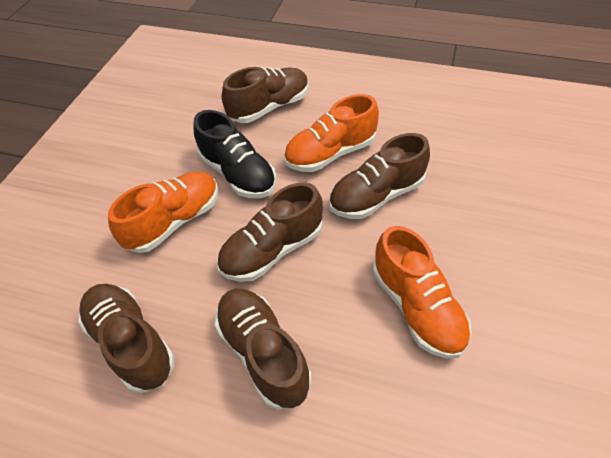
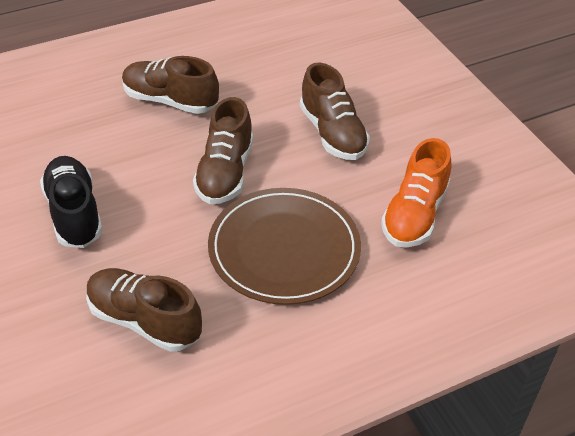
brown plate: none = 0 -> [208,188,361,305] = 1
brown shoe: [78,284,175,393] [214,289,311,410] [217,182,323,282] [222,67,309,123] [329,133,430,219] = 5 -> [86,268,202,352] [122,56,219,114] [193,97,253,204] [300,63,370,160] = 4
orange shoe: [108,171,219,253] [284,94,379,172] [373,226,471,359] = 3 -> [381,138,451,247] = 1

